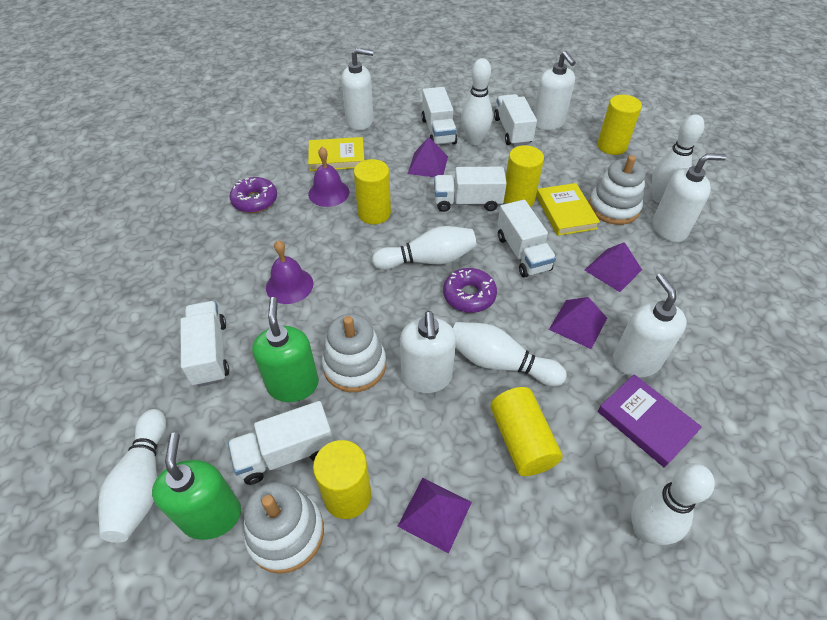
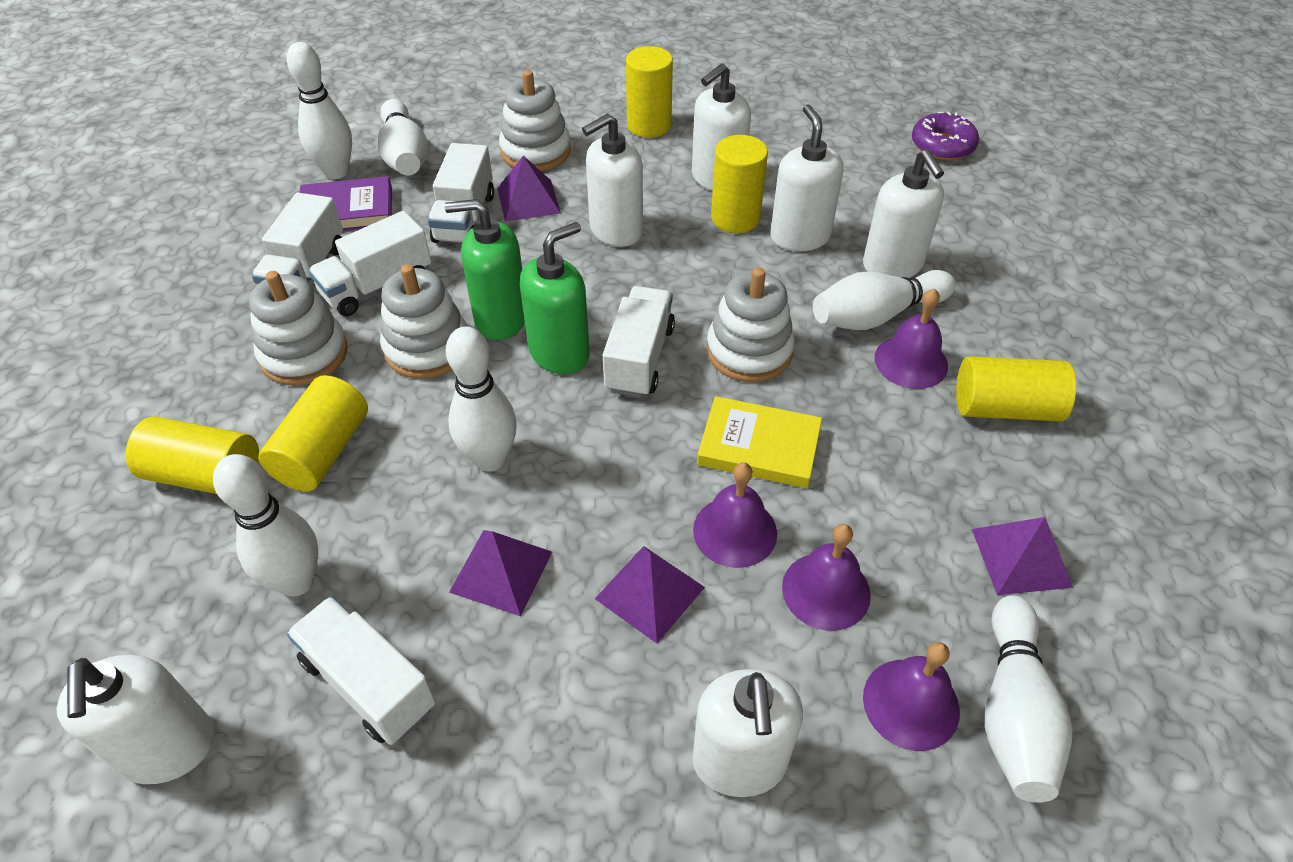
purple bell: [266,240,313,304] [308,147,349,207] = 2 -> [693,462,777,568] [782,524,871,631] [863,642,960,751] [874,288,948,389] = 4
purple donut: [230,177,277,213] [443,268,497,313] = 2 -> [912,112,979,160] = 1
white soap dispenser: [341,48,374,130] [400,311,456,393] [534,51,576,130] [613,273,687,378] [653,153,727,242] = 5 -> [56,655,215,784] [582,114,643,247] [692,63,751,191] [692,669,803,797] [770,104,844,251] [863,149,944,278] = 6
white stacking toy: [243,482,324,574] [322,314,386,392] [589,155,646,225] = 3 -> [249,271,348,385] [380,264,467,379] [499,70,571,171] [706,268,795,382] = 4
white truck: [180,301,229,387] [228,401,333,485] [422,87,457,145] [434,167,507,212] [494,94,537,146] [497,200,556,278] = 6 -> [252,193,343,284] [286,596,436,745] [308,211,431,316] [428,143,494,243] [603,286,675,398] = 5
yellow book: [308,137,364,171] [536,183,600,236] = 2 -> [697,396,822,488] = 1

